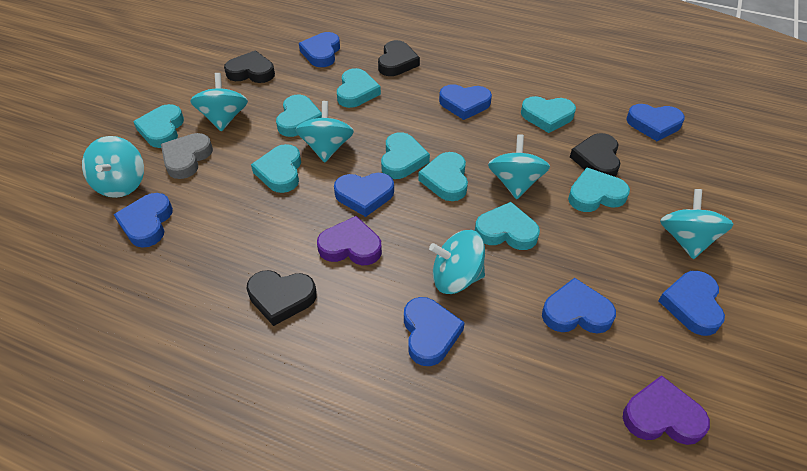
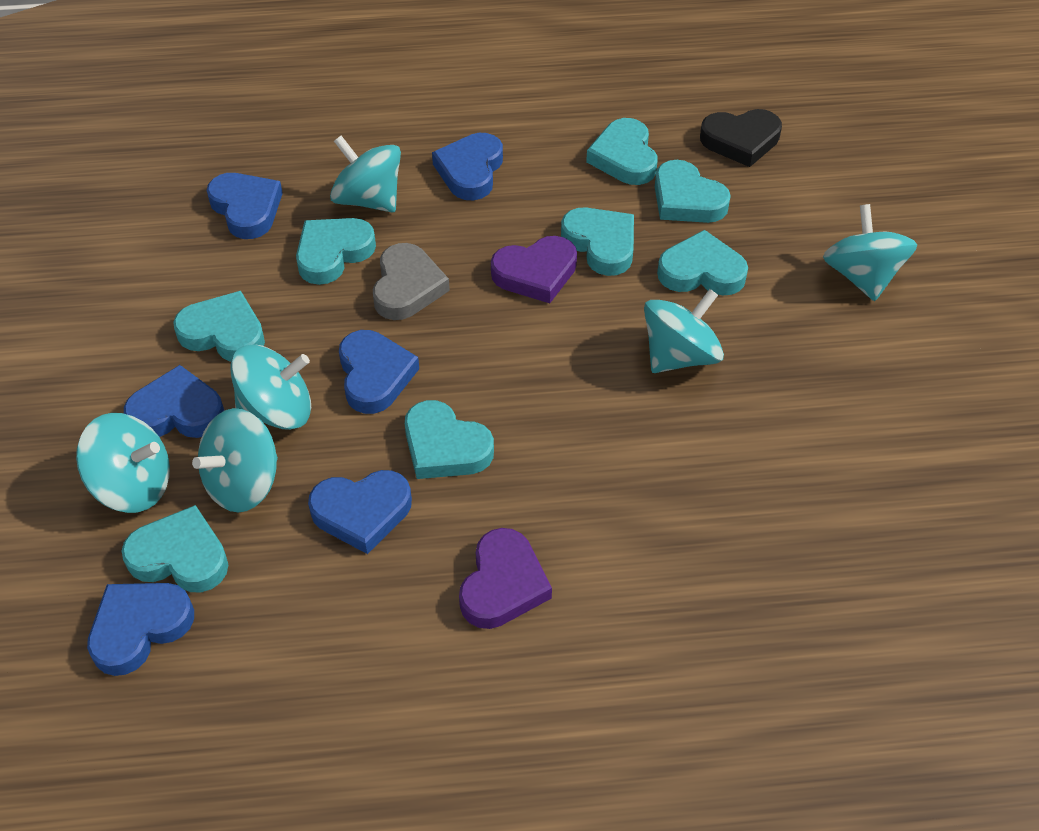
black heart: [224,51,275,83] [247,270,317,326] [378,40,420,76] [570,133,620,177] = 4 -> [700,109,782,167] = 1
blue heart: [114,193,173,248] [299,32,340,67] [334,173,394,217] [404,297,465,366] [439,84,492,120] [542,278,616,334] [626,104,685,141] [659,271,725,336] = 8 -> [87,583,194,676] [124,365,224,438] [207,173,283,239] [308,470,412,554] [339,330,419,414] [432,133,503,200] = 6
turquoise heart: [133,104,184,148] [251,144,301,193] [276,95,322,137] [337,68,381,108] [381,132,430,179] [418,152,468,201] [475,202,540,250] [521,96,576,133] [568,168,630,212] = 9 -> [122,505,228,592] [173,291,265,362] [296,218,376,285] [405,400,494,479] [561,207,634,276] [586,118,658,185] [655,160,731,223] [657,230,748,295] = 8

